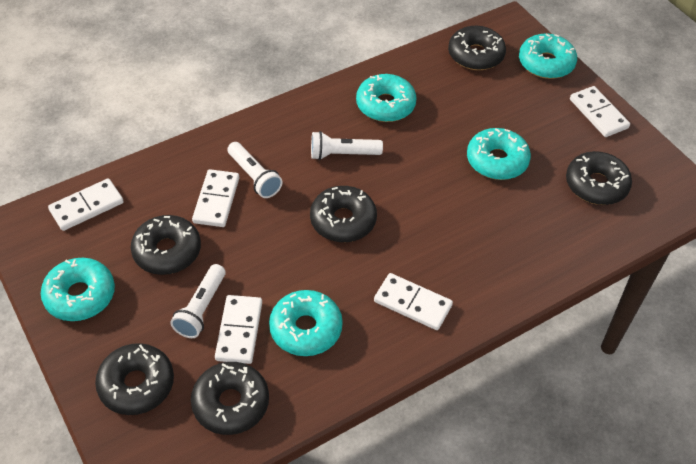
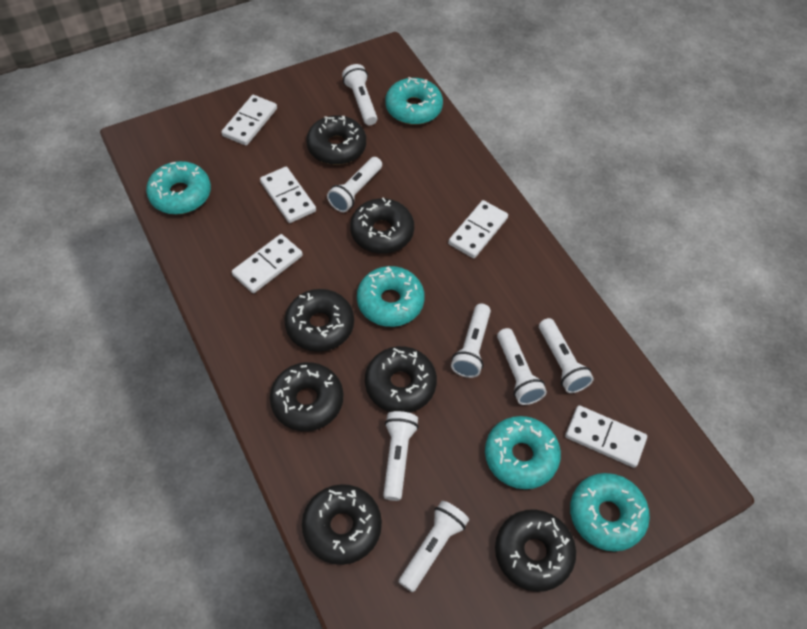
black donut: [95,343,174,415] [131,215,201,275] [191,362,269,435] [310,186,377,242] [448,26,506,70] [566,151,632,205] = 6 -> [270,362,343,431] [285,289,354,352] [302,484,382,565] [306,116,366,165] [350,197,414,254] [365,346,437,413] [495,509,576,592] = 7
white flashlight: [170,264,226,338] [227,142,282,198] [311,131,383,160] = 3 -> [327,157,382,212] [342,64,378,125] [383,411,419,501] [399,501,469,592] [451,304,491,378] [497,328,547,405] [539,318,594,393] = 7

